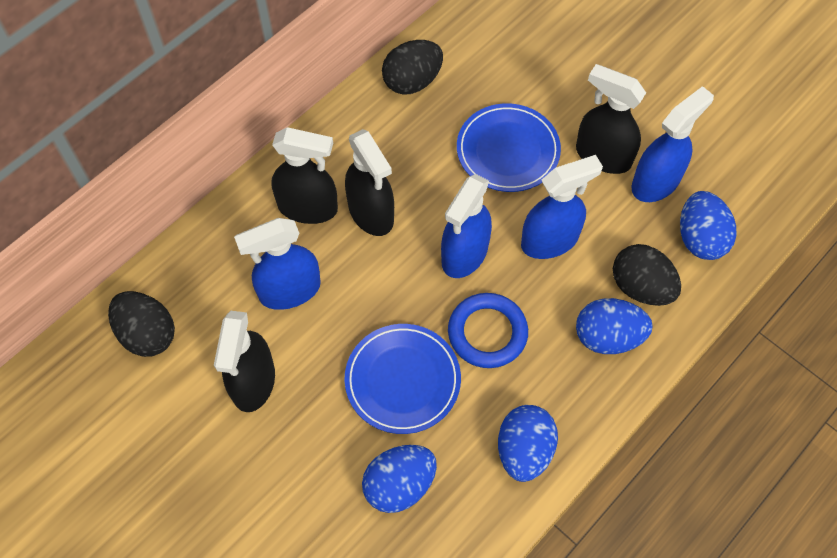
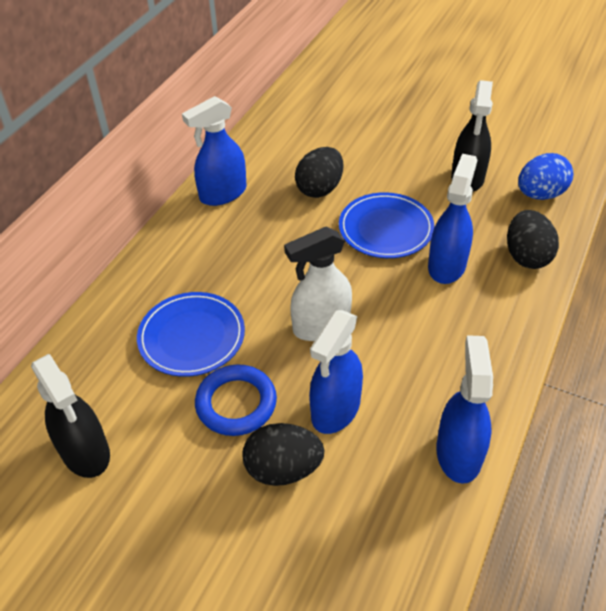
black spray bottle: [214,311,275,412] [272,127,338,224] [345,129,394,236] [576,64,646,174] = 4 -> [31,354,110,478] [451,80,493,192] = 2
blue egg: [362,445,437,513] [498,405,558,482] [576,298,653,354] [680,191,736,260] = 4 -> [518,153,574,200] = 1
white spray bottle: none = 0 -> [284,226,352,341] = 1

